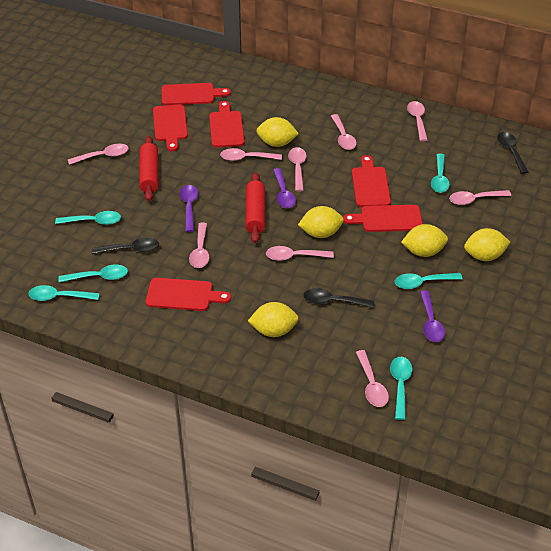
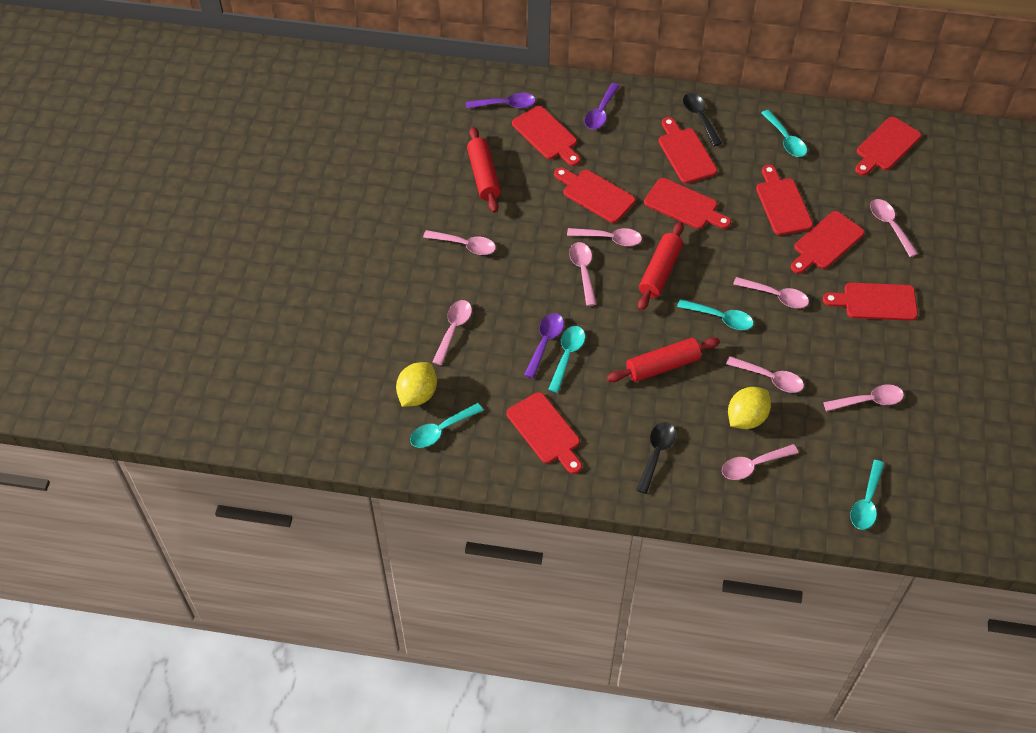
black spoon: [92,238,159,254] [304,288,374,308] [497,132,528,174] = 3 -> [636,422,676,494] [683,93,722,146] = 2
red cutting board: [146,278,231,311] [153,104,188,152] [162,83,231,105] [209,101,245,148] [343,205,422,232] [352,155,391,207] = 6 -> [507,392,582,474] [512,106,580,166] [554,167,635,223] [644,178,731,229] [659,117,717,184] [756,165,813,235] [791,211,864,274] [823,283,918,321] [855,117,921,176] = 9
red rolling pin: [139,136,158,201] [245,172,265,243] = 2 -> [467,127,501,213] [607,337,720,382] [638,222,684,311] = 3
turquoise spoon: [29,285,100,301] [55,211,121,225] [59,265,128,283] [390,357,412,420] [395,273,462,289] [431,153,450,193] = 6 -> [410,403,483,448] [548,326,585,393] [677,299,754,330] [761,110,807,157] [850,460,884,530] = 5
yellow lemon: [248,302,299,337] [256,117,299,147] [298,206,344,238] [401,224,448,257] [464,228,510,261] = 5 -> [396,362,437,407] [728,387,771,429] = 2

